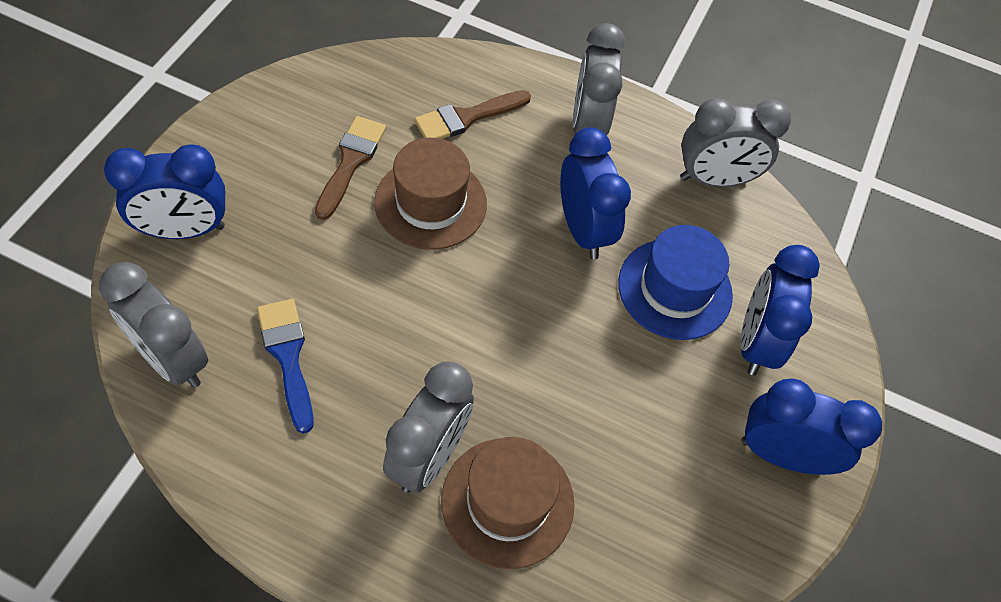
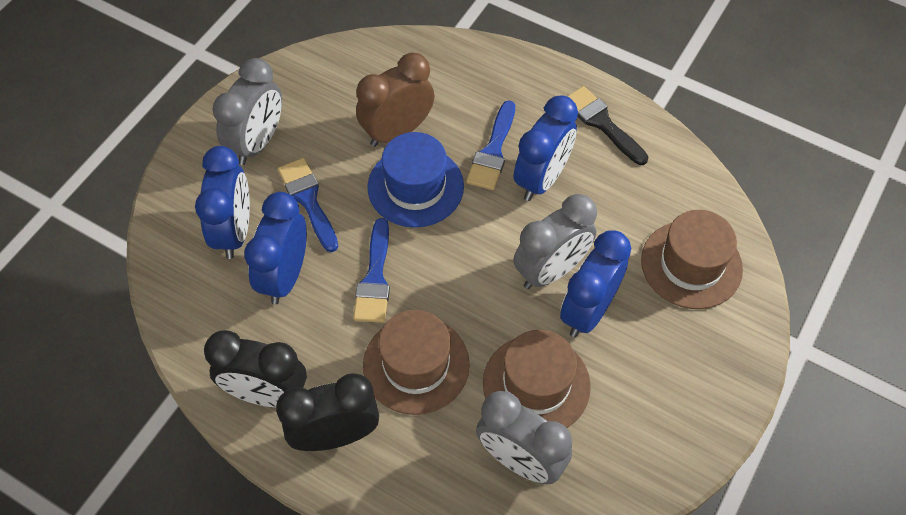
black brush: none = 0 -> [567,86,648,165] = 1
black clock: none = 0 -> [204,330,307,407] [276,373,379,451] = 2
blue brush: [257,299,314,434] = 1 -> [278,158,338,252] [353,218,390,323] [466,100,515,190] = 3
brown brush: [315,116,386,220] [414,90,531,139] = 2 -> none = 0
brown clock: none = 0 -> [356,53,435,147] = 1
brown hat: [374,138,487,250] [441,437,575,569] = 2 -> [363,310,470,415] [483,330,591,428] [641,210,743,309] = 3
grey clock: [99,262,208,388] [383,361,474,493] [573,23,625,135] [680,98,791,187] = 4 -> [213,58,282,165] [476,391,572,484] [514,194,597,289] = 3

